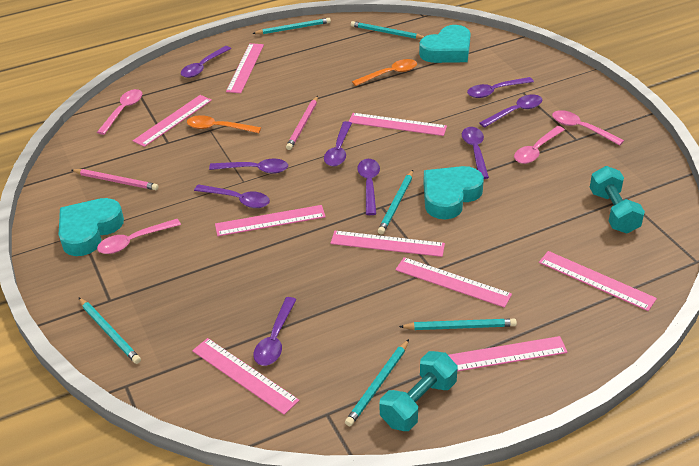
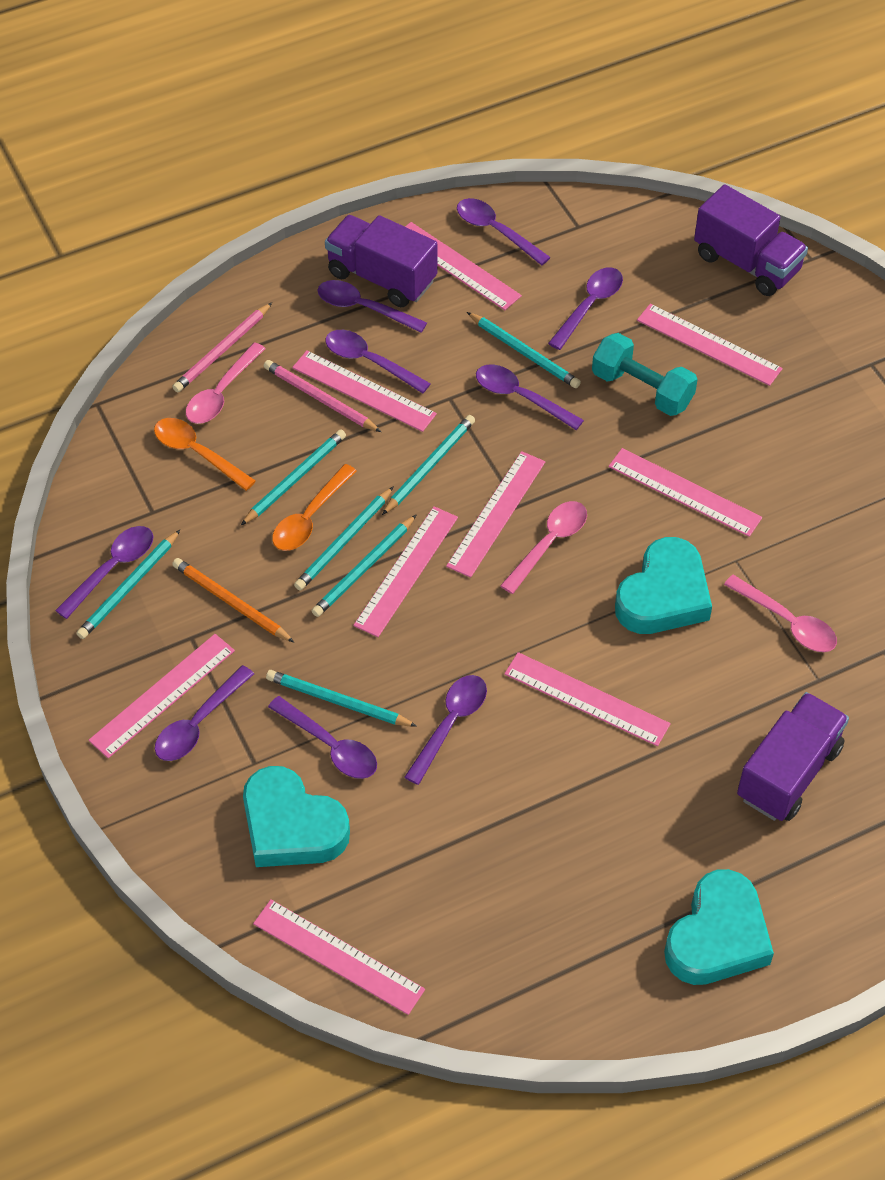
orange pencil: none = 0 -> [172,558,294,642] = 1
pink spoon: [97,89,142,135] [97,219,181,254] [514,126,565,164] [552,110,624,146] = 4 -> [186,342,265,424] [500,501,587,594] [724,575,837,652] = 3
purple truck: none = 0 -> [325,215,437,307] [694,184,808,296] [737,692,849,821] = 3
turquoise dumbbell: [380,351,458,431] [590,166,645,234] = 2 -> [592,333,698,416] = 1
turquoise pencil: [78,297,141,364] [252,18,331,34] [345,339,409,426] [351,21,424,39] [378,170,413,234] [399,319,517,330] = 6 -> [76,530,180,639] [241,430,346,525] [266,670,417,727] [294,486,394,590] [312,515,416,617] [382,415,475,515] [467,312,581,388] = 7

